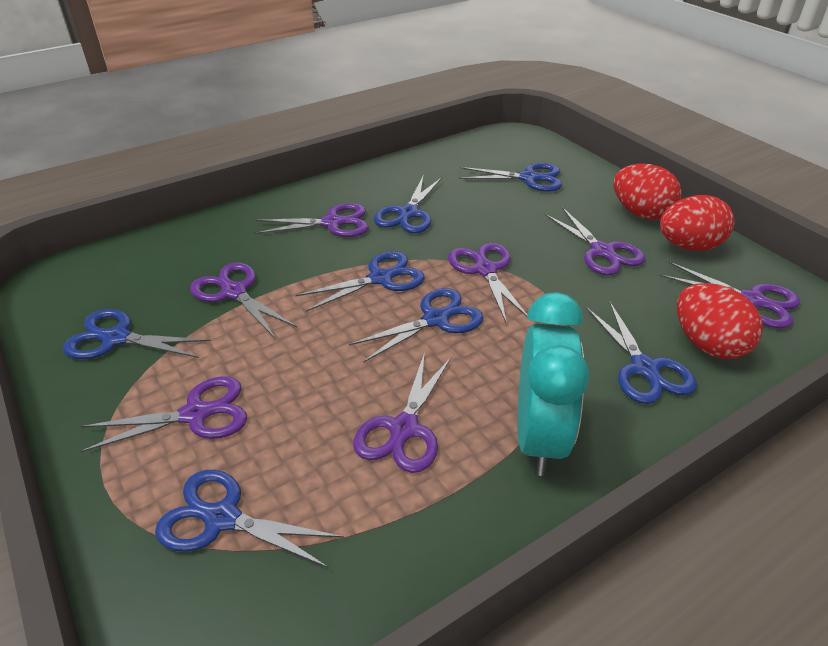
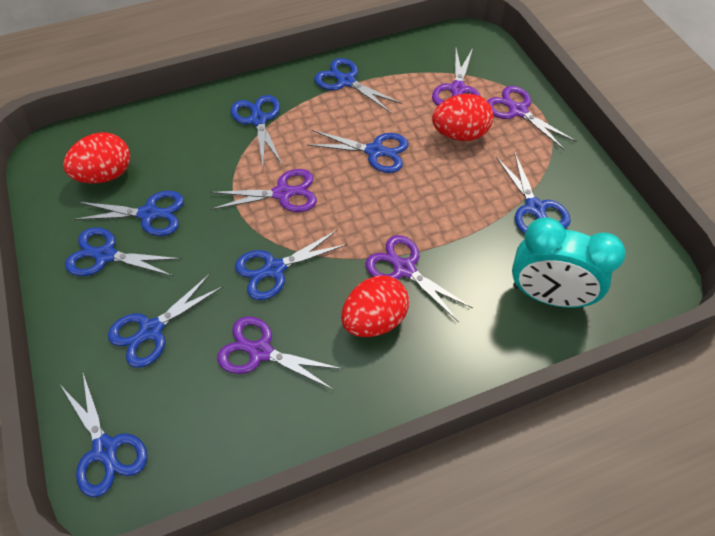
blue scissors: [63,309,211,359] [155,470,344,568] [296,251,425,312] [349,288,484,363] [374,177,442,233] [459,163,562,192] [586,302,697,404] = 7 -> [61,372,147,497] [65,227,182,276] [73,191,184,236] [108,274,224,368] [231,95,282,165] [235,230,348,300] [308,130,409,173] [314,58,402,113] [496,152,571,234] = 9
purple scissors: [79,376,247,453] [190,262,297,338] [254,203,369,237] [353,352,451,473] [448,243,527,322] [545,207,645,275] [661,262,801,328] = 7 -> [210,169,317,212] [217,317,343,389] [365,235,473,322] [432,48,480,106] [487,86,577,150] = 5

